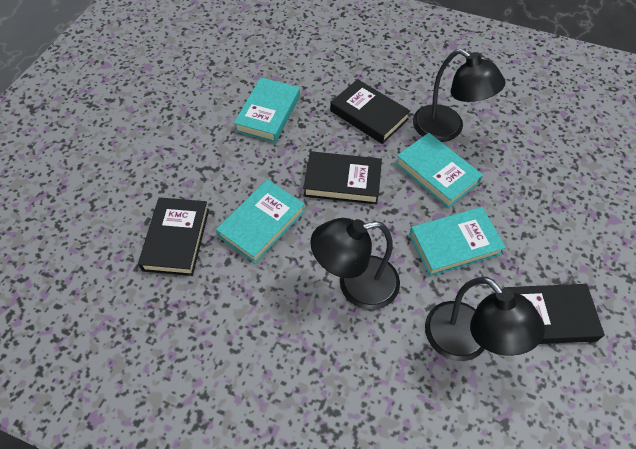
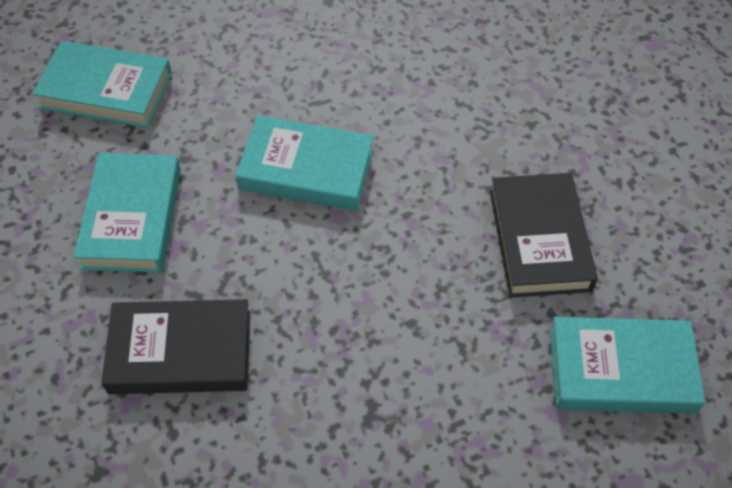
black book: [138,197,209,276] [303,151,382,205] [330,79,410,144] [504,284,605,344] = 4 -> [101,299,250,394] [490,173,598,298] = 2
black lamp: [310,218,400,310] [413,49,506,142] [425,277,545,361] = 3 -> none = 0

